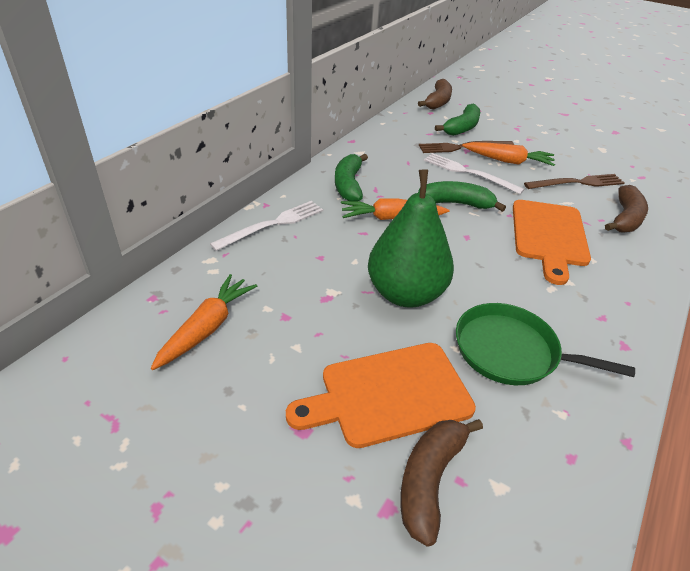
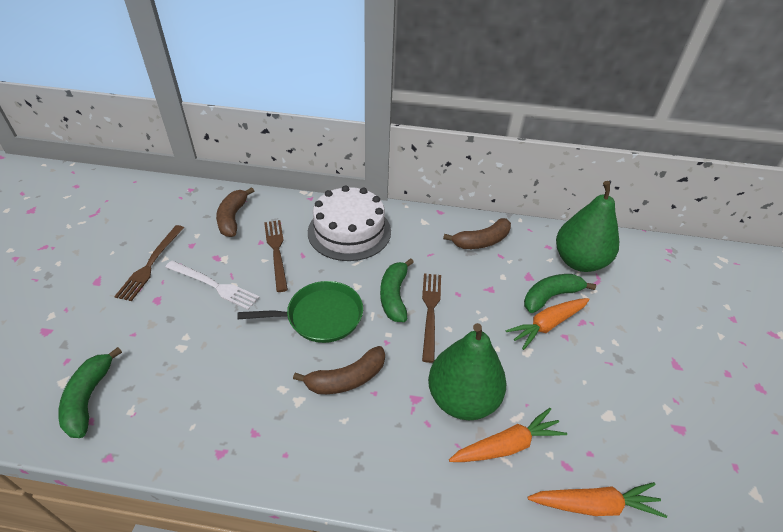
brown fork: [419,141,514,153] [524,174,625,189] = 2 -> [114,225,184,301] [264,220,288,292] [422,274,441,363] = 3
green pear: [368,169,454,308] = 1 -> [428,323,507,420] [556,181,619,272] = 2
orange cutting board: [286,343,476,448] [513,200,591,285] = 2 -> none = 0
white cake: none = 0 -> [308,185,391,261] = 1
white fork: [210,201,323,251] [424,153,524,194] = 2 -> [165,261,260,310] = 1

